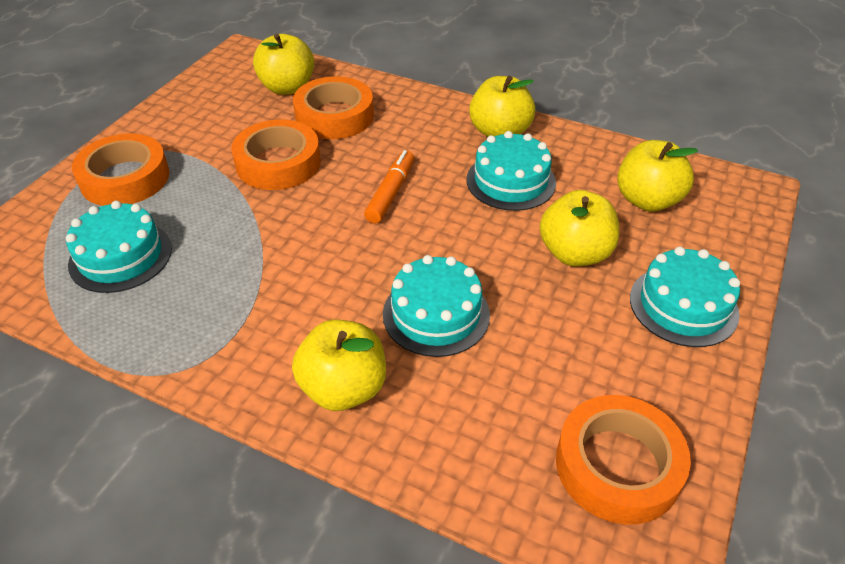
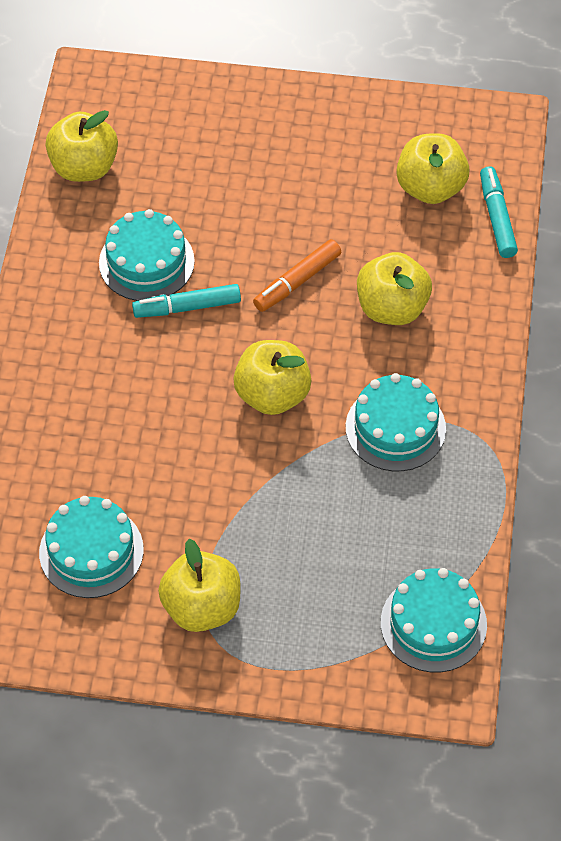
orange tape: [72,133,170,206] [232,120,321,190] [293,76,374,139] [556,395,691,525] = 4 -> none = 0
turquoise marker: none = 0 -> [132,284,241,318] [480,166,518,258] = 2

